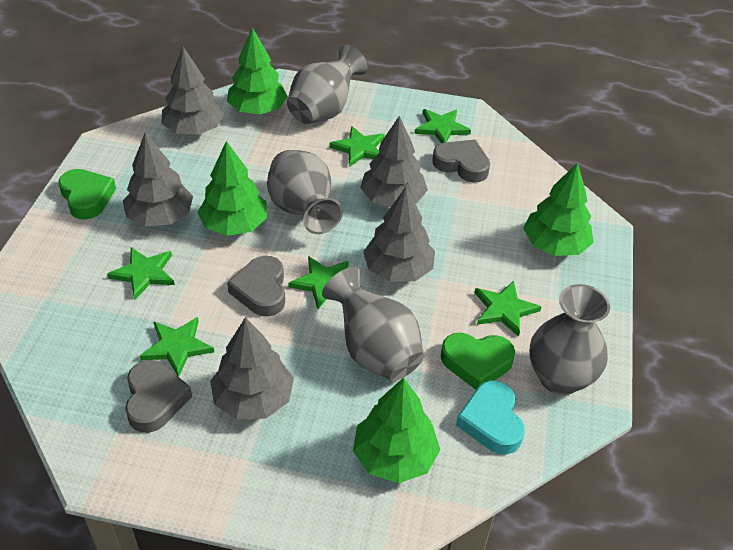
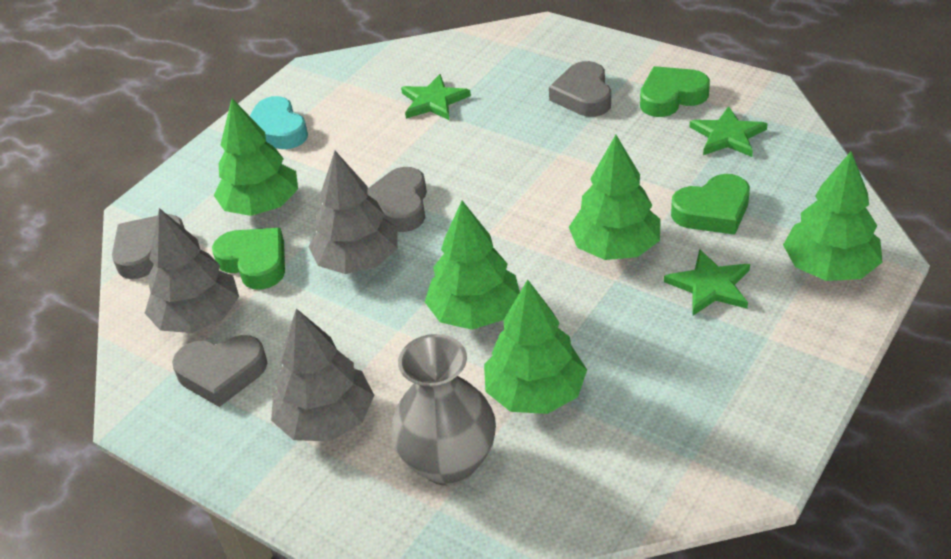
green heart: [58,169,116,220] [441,333,515,390] = 2 -> [212,228,285,290] [640,66,710,117] [671,174,750,235] = 3
green star: [107,247,175,300] [140,317,214,377] [289,256,349,309] [329,126,385,167] [414,109,471,143] [474,281,541,337] = 6 -> [401,74,471,120] [664,249,750,316] [690,106,768,157] = 3
green tree: [197,141,267,236] [227,27,288,114] [353,377,440,483] [523,162,594,256] = 4 -> [214,98,298,216] [425,201,520,330] [484,280,587,414] [569,135,661,260] [783,151,883,281] = 5
grey heart: [125,360,192,433] [227,256,285,317] [432,140,490,182] = 3 -> [112,214,185,279] [172,335,267,407] [368,167,427,232] [549,61,611,117] = 4
grey tree: [123,132,193,227] [161,47,224,135] [210,317,294,420] [360,116,428,207] [363,187,435,282] = 5 -> [145,208,239,333] [271,308,374,441] [308,151,398,274] = 3
grey vase: [267,150,343,234] [287,45,367,124] [322,267,424,381] [530,284,610,395] = 4 -> [391,334,496,486] = 1

